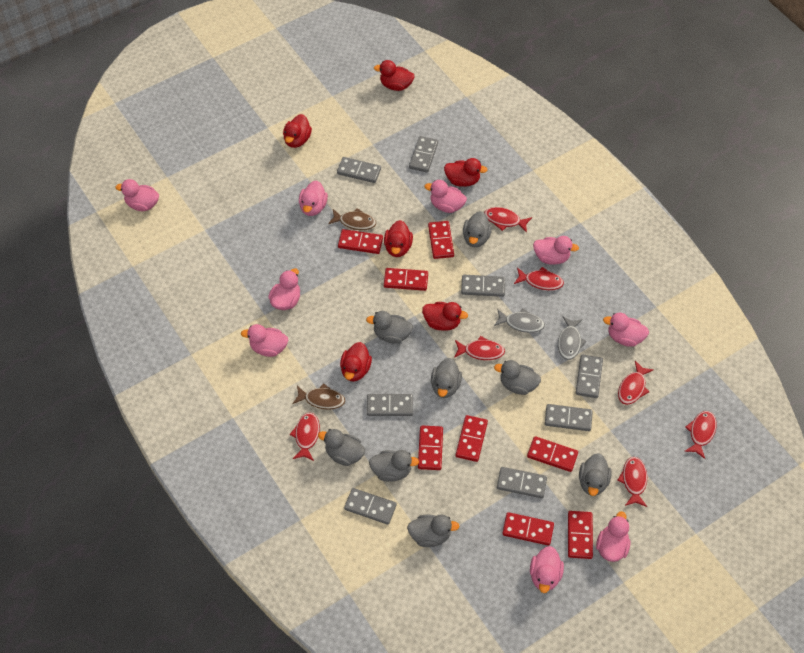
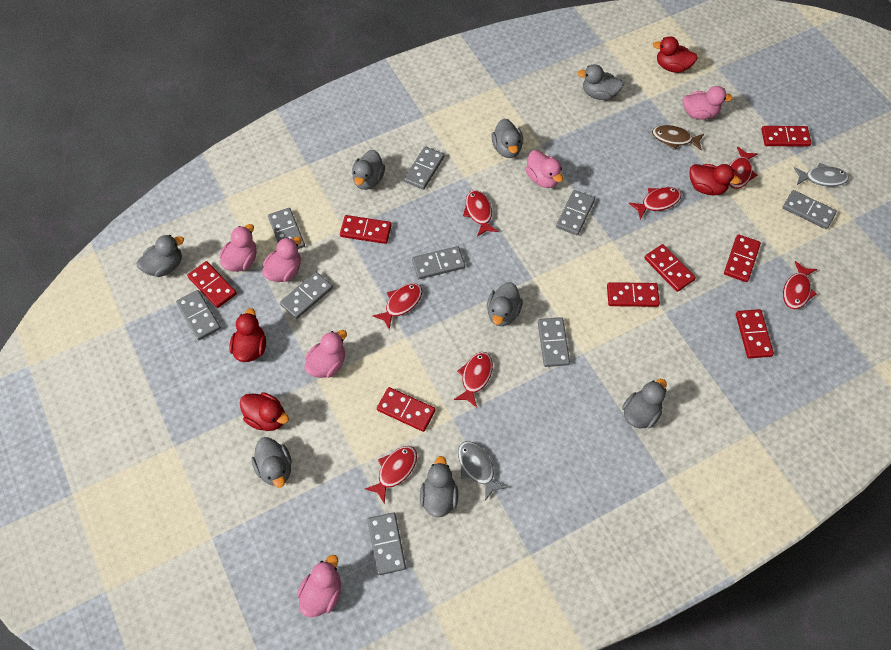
brown fish: [293,383,345,410] [328,208,376,230] = 2 -> [652,125,704,150] = 1
grey domino: [337,157,381,183] [344,488,397,525] [367,394,413,416] [409,136,438,172] [461,275,505,297] [497,467,547,498] [545,404,593,431] [576,354,603,398] = 8 -> [176,290,221,340] [268,208,305,249] [280,272,333,319] [367,512,406,575] [404,146,444,190] [412,246,465,279] [538,317,570,367] [556,190,595,235] [783,190,837,229] = 9
pink duck: [115,179,159,211] [241,324,288,357] [268,268,300,310] [299,180,328,216] [425,180,467,213] [530,546,564,593] [533,236,579,265] [596,511,630,562] [603,312,649,347] = 9 -> [219,224,257,272] [262,237,301,282] [297,555,341,617] [305,330,347,378] [526,150,563,188] [683,86,733,120] = 6
red duck: [283,114,312,148] [340,342,372,381] [374,60,415,91] [384,220,413,257] [422,302,468,331] [444,158,487,187] = 6 -> [229,308,266,362] [240,392,289,431] [653,36,698,73] [690,164,740,195] = 4

